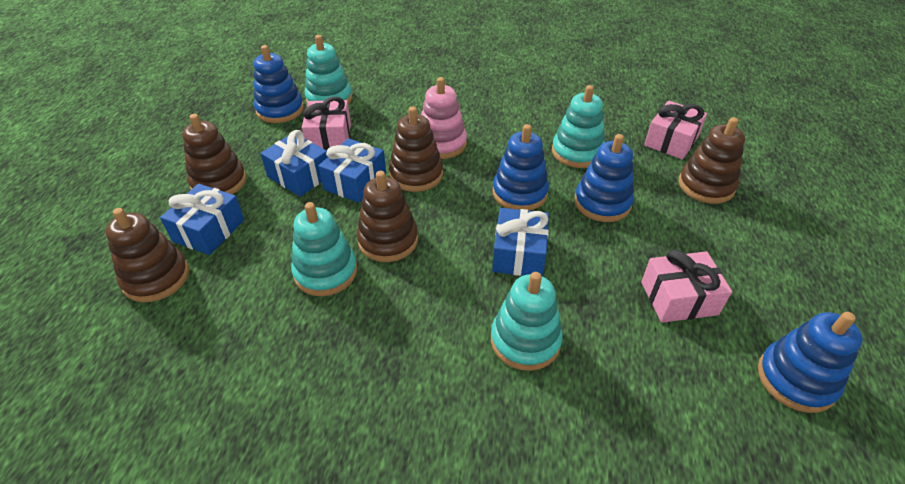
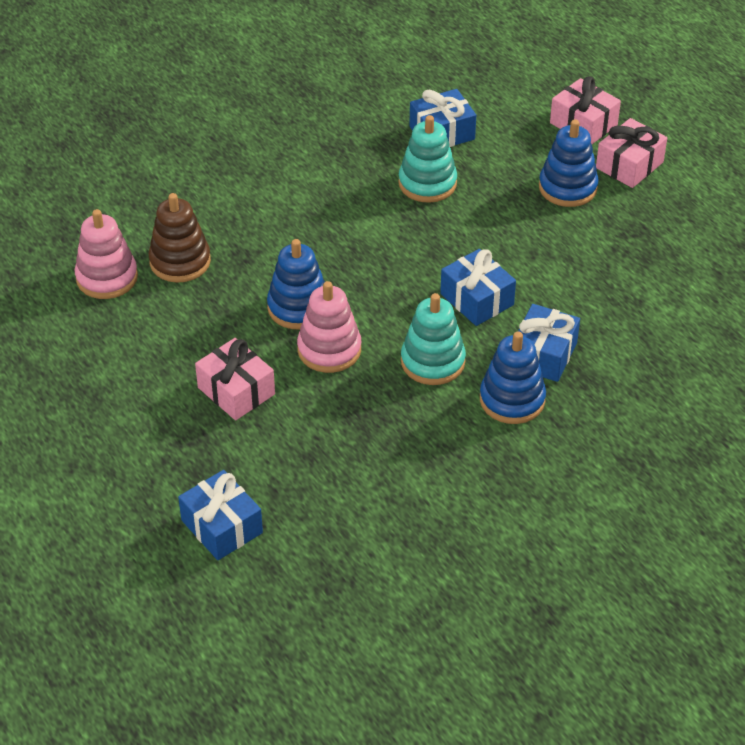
blue stacking toy: [254,45,304,123] [492,124,549,211] [574,134,634,222] [758,312,863,413] = 4 -> [267,239,325,329] [480,331,546,424] [539,119,599,207] = 3
brown stacking toy: [106,208,189,302] [182,114,247,194] [357,171,418,262] [389,106,443,192] [679,117,745,204] = 5 -> [148,193,211,283] = 1
pink stacking toy: [421,77,467,159] = 1 -> [75,209,138,299] [297,281,361,373] = 2
turquoise stacking toy: [291,202,357,296] [305,35,352,104] [491,272,563,371] [552,85,605,168] = 4 -> [398,115,457,203] [401,293,466,385] = 2

